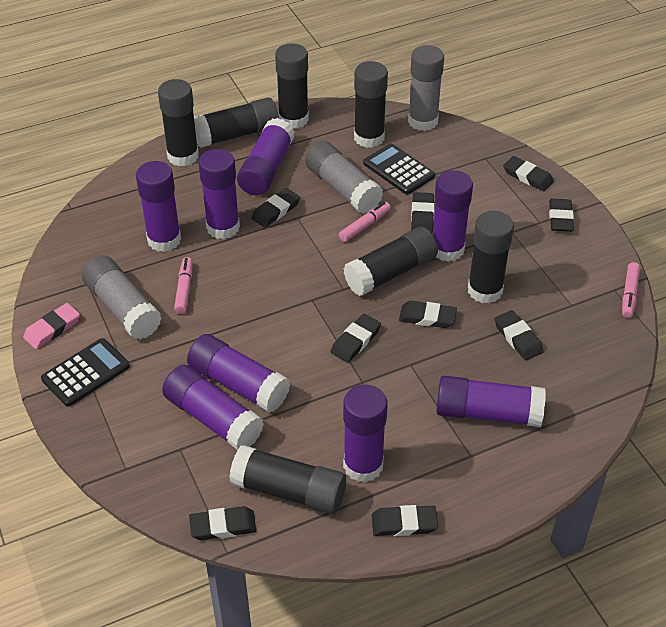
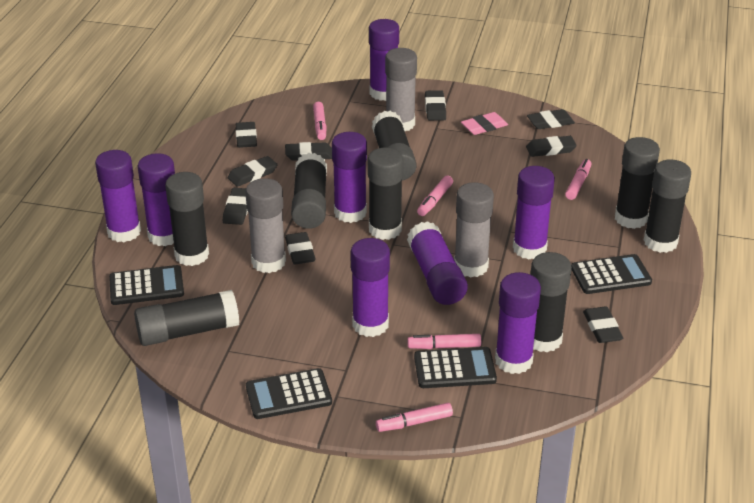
black calculator: [41,338,130,407] [363,144,435,194] = 2 -> [109,265,184,305] [246,368,332,419] [414,347,497,388] [571,254,652,294] = 4
black glue stick: [158,79,199,167] [194,97,279,148] [229,445,346,514] [275,43,309,129] [343,227,438,296] [354,61,388,148] [468,211,514,303] = 7 -> [134,290,239,346] [165,172,209,266] [291,153,327,229] [368,147,404,240] [372,110,416,181] [530,252,572,352] [615,137,660,229] [644,159,691,253] = 8
pink marker: [174,257,193,314] [339,202,391,242] [622,262,640,318] = 3 -> [313,102,326,140] [376,403,453,432] [408,334,481,349] [417,176,453,216] [565,159,592,200] = 5

